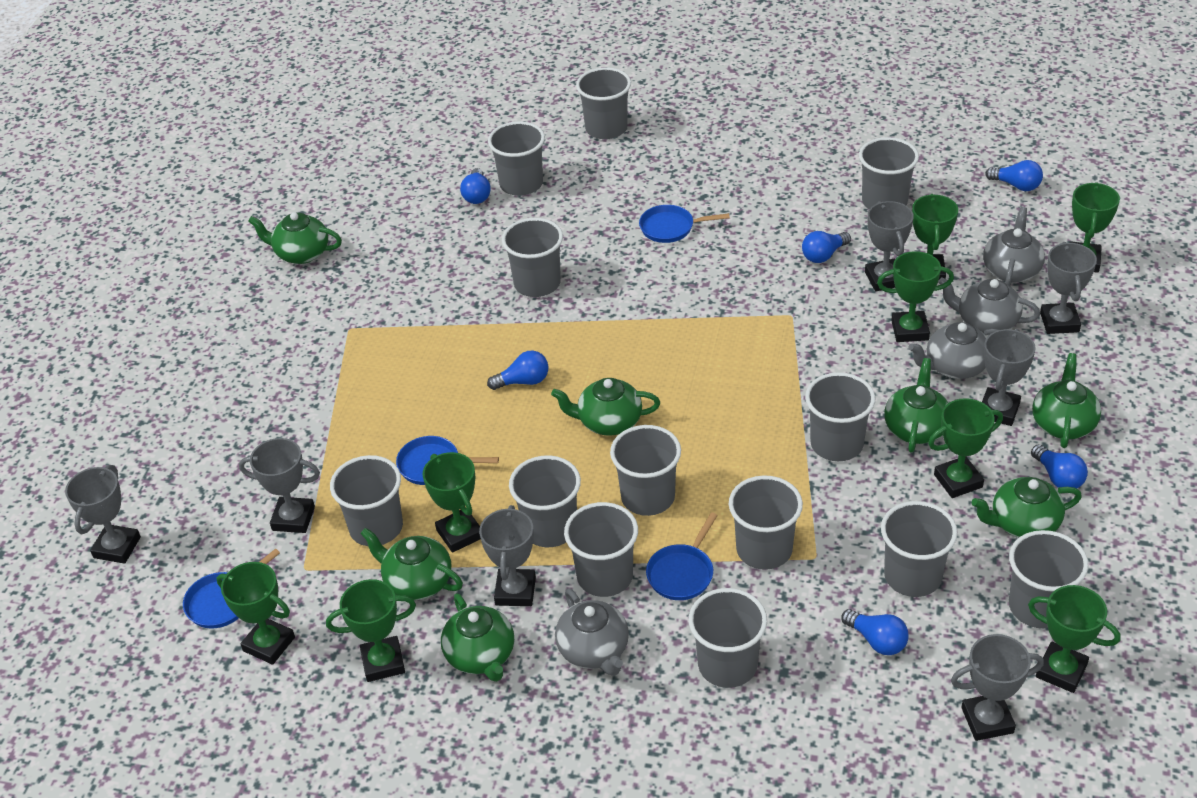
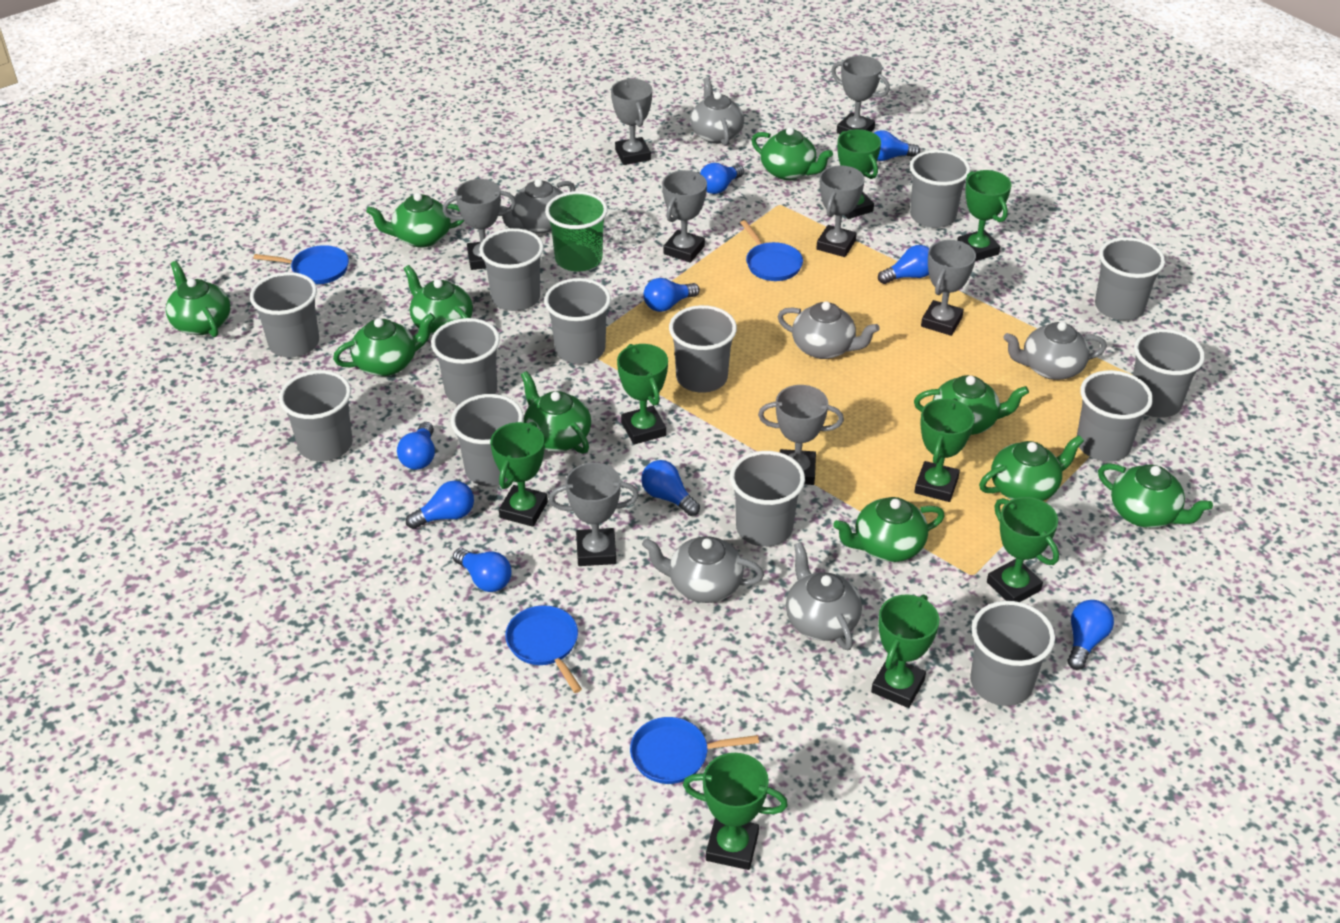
blue light bulb: [460,168,491,204] [487,351,548,390] [802,231,851,263] [841,609,909,655] [985,160,1043,191] [1031,444,1088,489] = 6 -> [397,422,435,470] [406,481,474,529] [453,548,512,592] [641,460,700,516] [643,278,700,312] [700,163,744,194] [874,130,920,161] [878,245,929,284] [1068,600,1114,670] = 9
green cup: none = 0 -> [545,191,608,272] = 1
green teapot: [248,212,342,264] [360,528,463,600] [441,593,514,682] [551,378,660,436] [884,358,948,453] [972,477,1082,538] [1032,353,1101,448] = 7 -> [166,261,230,337] [333,313,435,376] [366,193,464,248] [404,265,473,335] [521,371,591,454] [751,127,833,180] [833,497,945,562] [914,375,1029,435] [979,435,1084,501] [1098,463,1213,528] = 10
grey teapot: [555,588,629,676] [908,322,999,379] [938,277,1040,333] [983,207,1045,286] = 4 -> [499,179,576,233] [642,536,764,603] [690,77,744,146] [777,301,879,359] [786,542,862,650] [1003,322,1107,380] = 6
grey trophy: [65,465,141,564] [239,438,320,533] [479,505,536,606] [865,201,914,292] [951,634,1044,741] [982,329,1036,426] [1040,242,1097,334] = 7 -> [443,179,516,270] [549,463,639,566] [611,79,652,165] [662,170,707,263] [758,385,844,485] [816,165,865,257] [831,56,890,134] [921,240,976,336] = 8

